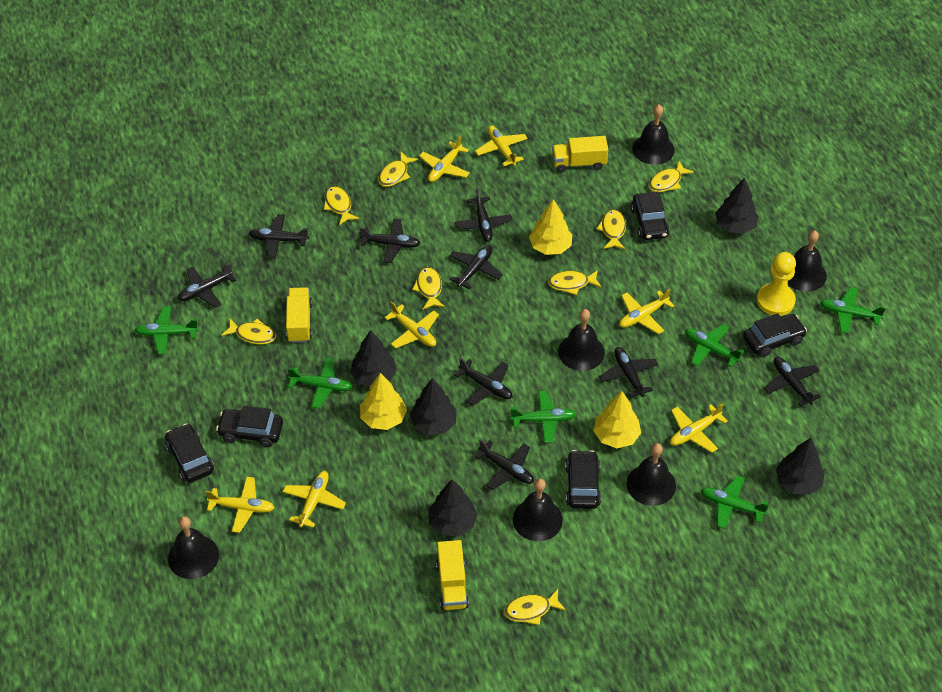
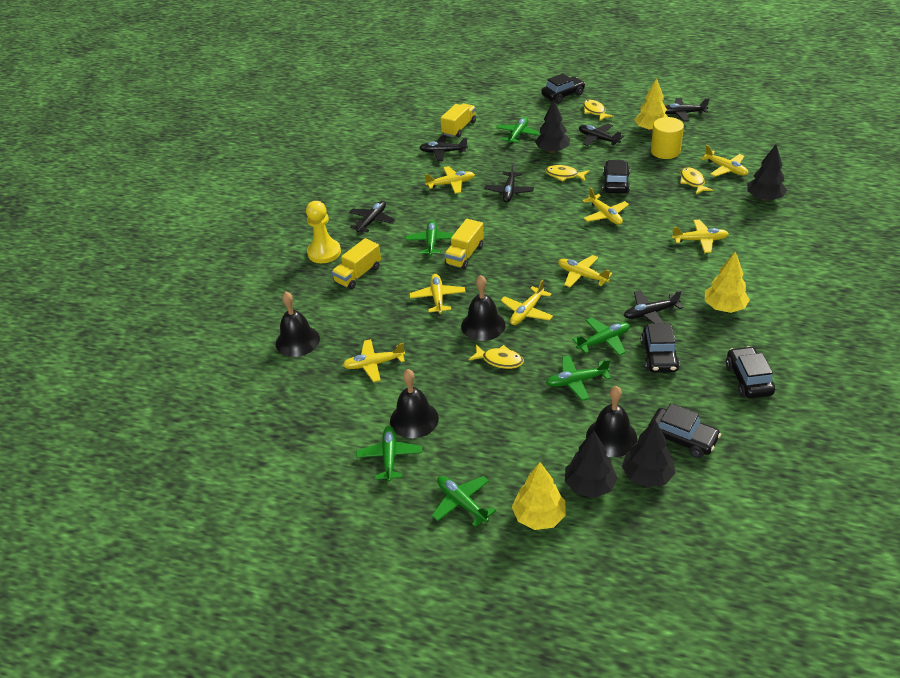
black bell: [168,516,219,579] [513,478,563,541] [558,309,605,371] [627,443,676,506] [632,104,675,165] [788,230,827,292] = 6 -> [276,292,320,357] [390,369,439,438] [461,275,505,341] [586,386,637,457] = 4
black plane: [178,263,236,308] [248,214,309,259] [359,219,420,263] [449,245,503,289] [455,188,512,242] [455,358,513,406] [474,439,534,490] [599,347,658,398] [764,357,821,407] = 9 -> [349,201,396,233] [419,135,468,161] [485,163,534,203] [579,124,624,146] [624,290,683,324] [665,98,709,122] = 6
black tree: [350,330,397,386] [410,378,457,435] [428,479,478,536] [715,177,759,233] [776,438,825,495] = 5 -> [535,99,570,153] [565,430,618,498] [622,420,675,487] [747,145,787,201] = 4
yellow cylinder: none = 0 -> [651,117,684,159] = 1
yellow fish: [221,319,276,345] [324,186,359,225] [378,152,418,187] [412,267,445,309] [504,589,566,625] [548,270,602,295] [596,209,626,249] [649,161,694,192] = 8 -> [469,345,524,369] [545,165,589,182] [583,100,614,121] [680,167,713,194] = 4
yellow plane: [205,477,275,533] [283,471,346,528] [384,301,439,349] [419,136,470,182] [475,126,528,166] [619,289,675,334] [670,403,728,453] = 7 -> [343,339,405,382] [409,274,466,314] [425,166,475,194] [500,279,553,325] [558,255,613,287] [582,187,629,225] [672,220,729,253] [701,145,748,177] = 8

